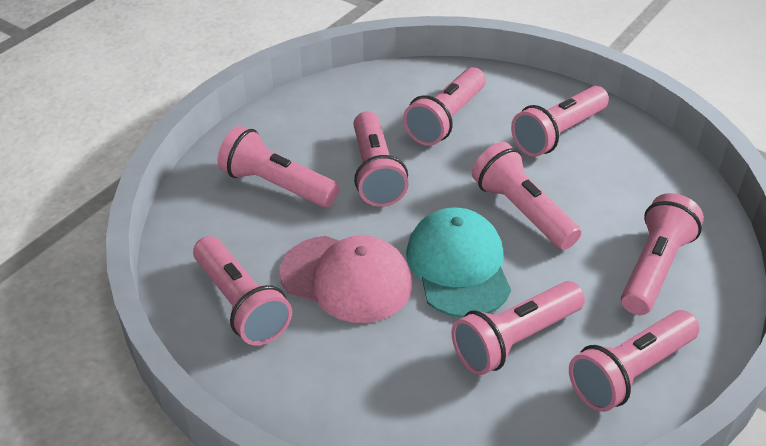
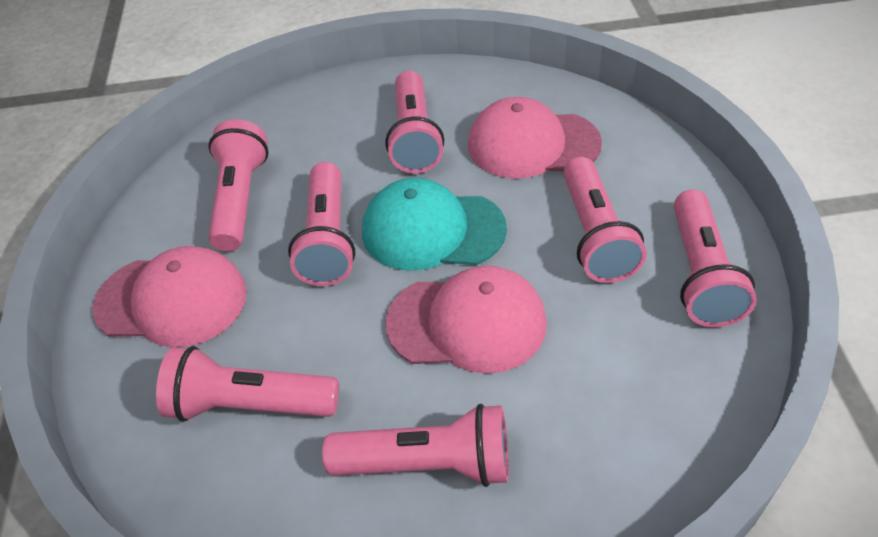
pink cap: [280,235,412,323] = 1 -> [93,246,247,347] [385,266,547,374] [468,97,602,179] = 3
pink flashlight: [193,236,292,345] [218,126,339,207] [353,111,409,207] [403,67,486,146] [451,281,585,375] [472,142,581,250] [511,86,609,157] [569,310,699,412] [621,193,704,315] = 9 -> [156,346,339,422] [208,119,269,251] [288,162,355,286] [322,404,509,487] [385,71,444,173] [563,157,646,283] [674,190,757,327] = 7

